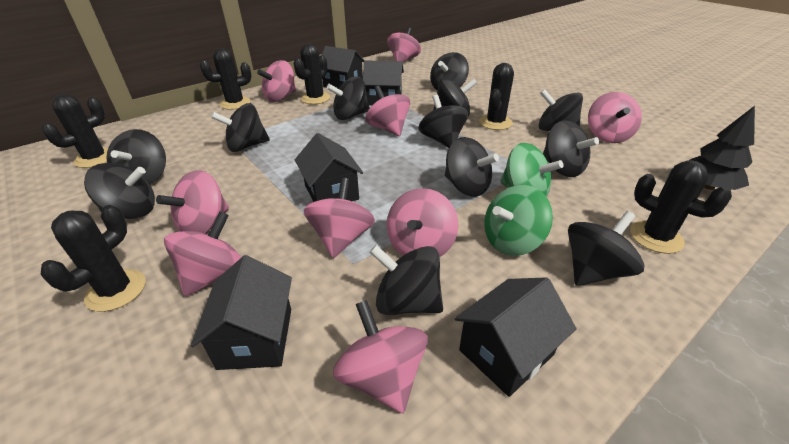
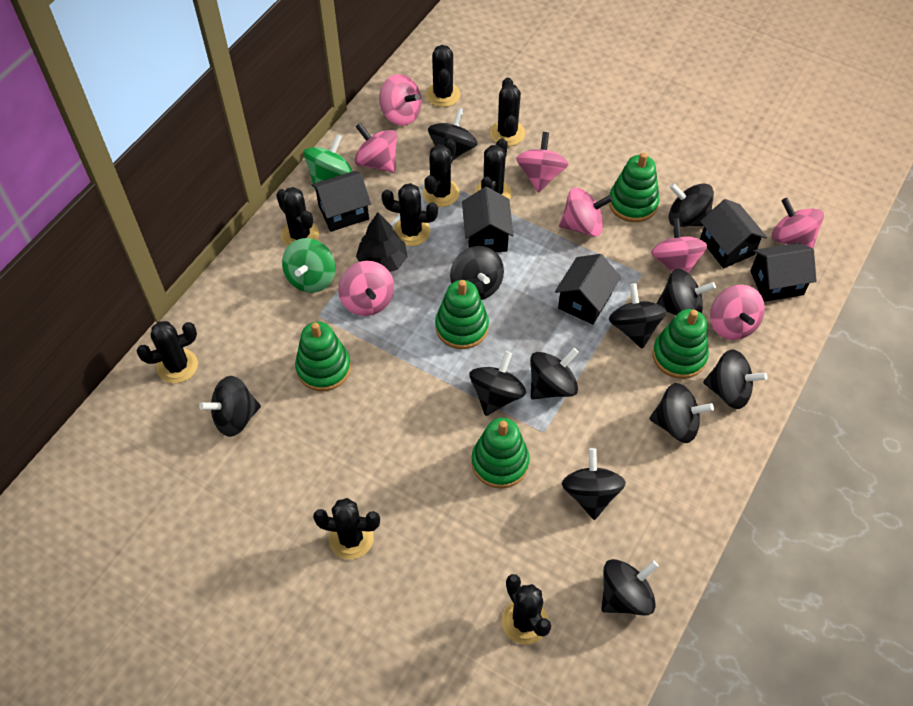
black cactus: [40,205,146,312] [42,94,108,168] [200,48,251,110] [293,44,330,104] [479,63,514,130] [630,160,732,254] = 6 -> [137,321,198,383] [276,187,319,247] [313,498,380,559] [381,183,438,246] [422,139,459,207] [426,45,461,107] [475,138,512,199] [490,77,525,146] [502,574,551,645] = 9
green stacking toy: none = 0 -> [295,322,351,391] [435,280,489,349] [471,418,530,488] [609,152,660,222] [653,309,709,379] = 5
pink spinning top: [156,170,229,234] [164,212,241,296] [257,60,296,102] [304,178,375,258] [333,300,428,413] [365,86,410,136] [387,27,421,62] [387,188,458,257] [588,92,642,143] = 9 -> [338,261,394,316] [354,123,397,173] [379,74,422,126] [516,132,568,193] [559,188,613,237] [651,218,707,274] [710,285,765,340] [772,198,824,249] = 8

